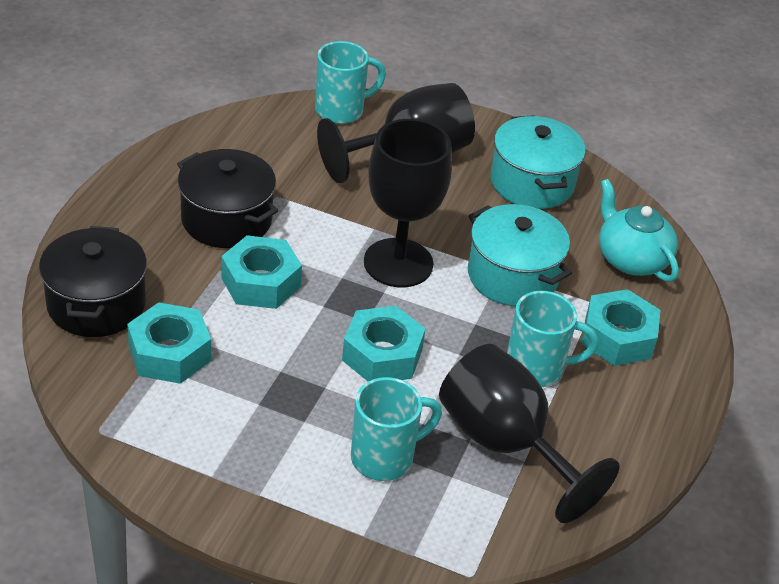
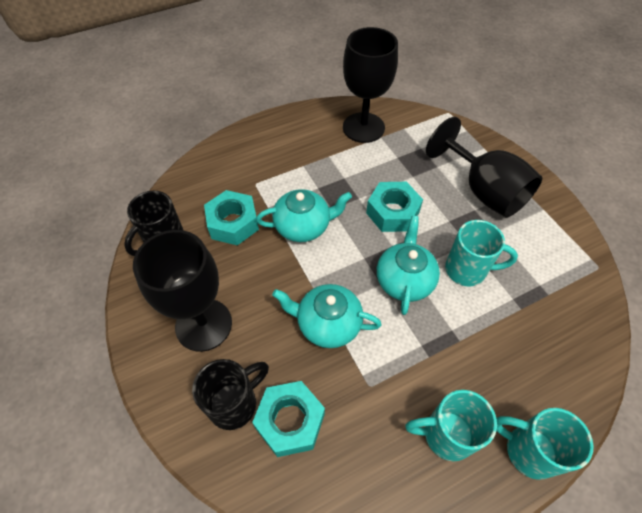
black mug: none = 0 -> [124,191,184,256] [192,359,269,430] = 2
black pot: [39,226,147,337] [177,149,278,248] = 2 -> none = 0
turquoise nut: [127,302,211,384] [221,235,302,309] [342,306,426,381] [581,289,661,366] = 4 -> [204,190,259,245] [252,381,325,457] [366,182,423,232] = 3
turquoise pot: [468,204,572,306] [491,115,586,209] = 2 -> none = 0
turquoise teapot: [599,179,679,282] = 1 -> [256,189,352,242] [272,284,382,348] [377,216,440,315] = 3

